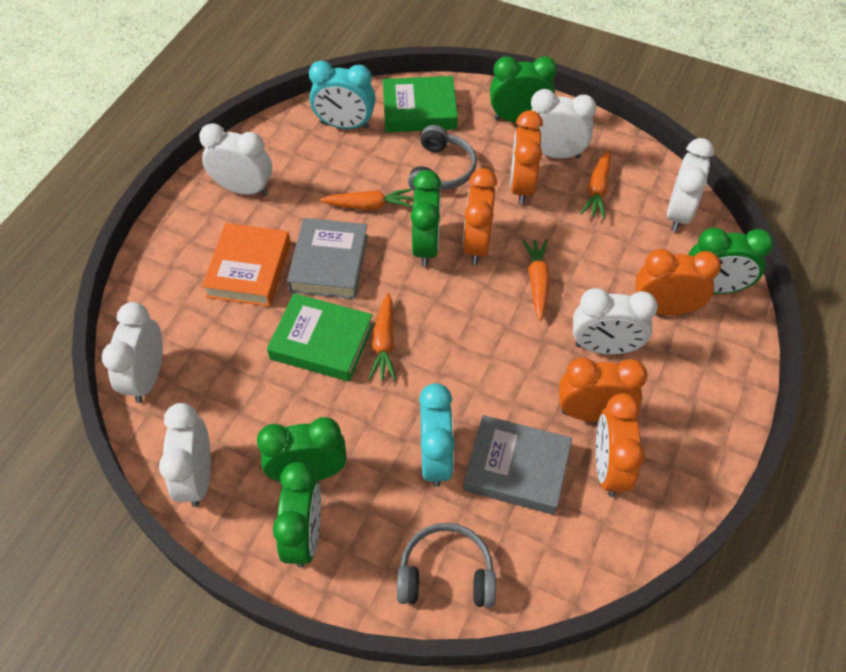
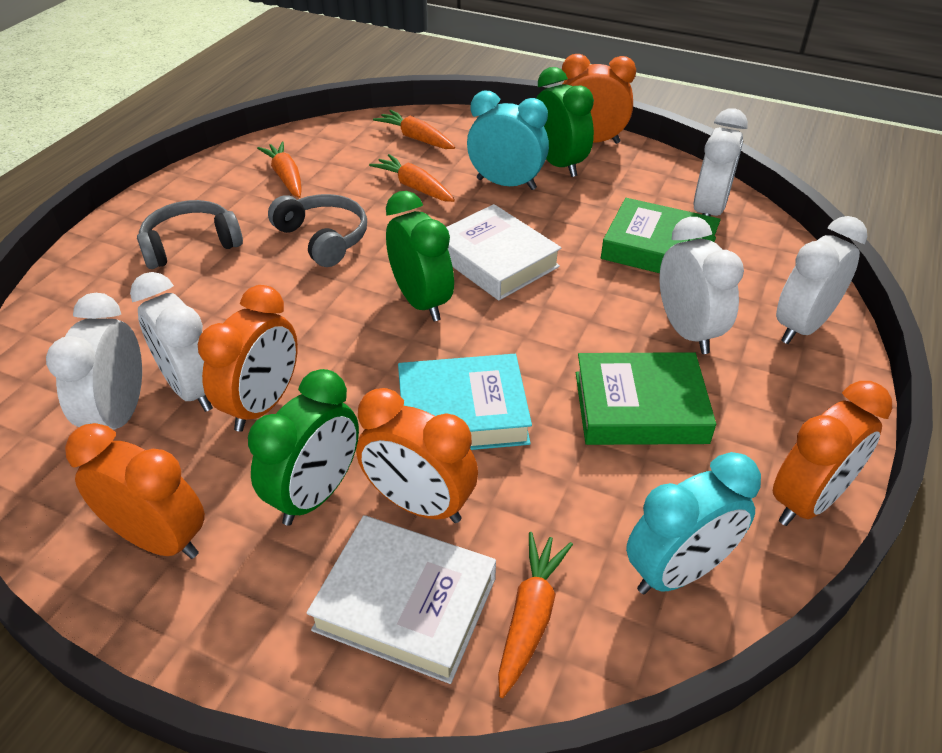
green clock: [257,417,347,482] [273,462,321,568] [411,170,441,267] [490,56,557,123] [688,228,773,294] = 5 -> [248,369,359,526] [386,191,454,321] [536,67,594,177] = 3
grey book: [287,218,368,299] [463,415,572,515] = 2 -> none = 0
orange book: [202,223,291,307] = 1 -> none = 0
turquoise book: none = 0 -> [398,354,532,450] = 1
white book: none = 0 -> [306,515,496,684] [446,204,562,300] = 2
white clock: [102,302,163,403] [159,403,211,507] [199,123,272,196] [531,89,597,159] [573,288,658,355] [667,138,714,232] = 6 -> [46,293,142,430] [130,272,213,412] [659,217,744,354] [693,108,748,216] [776,216,867,344] = 5

